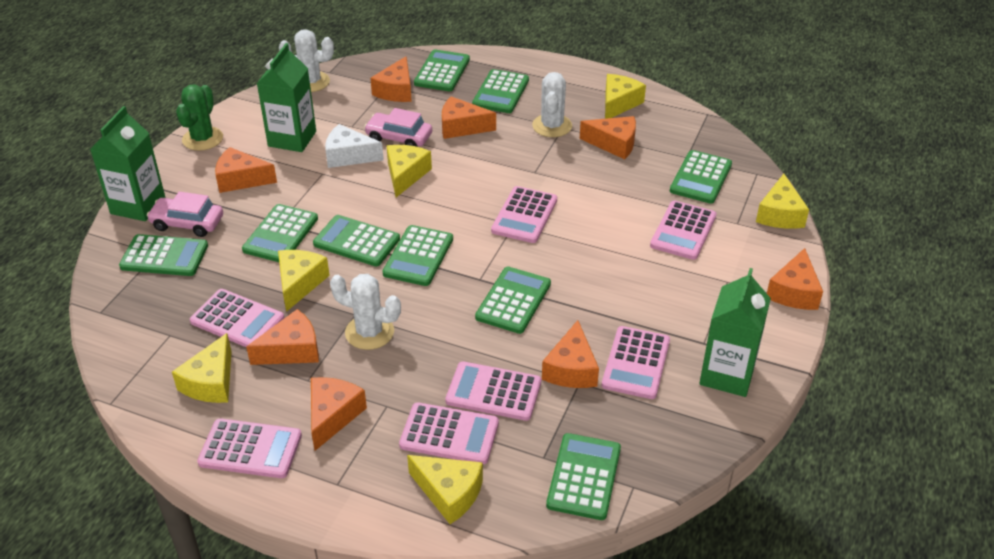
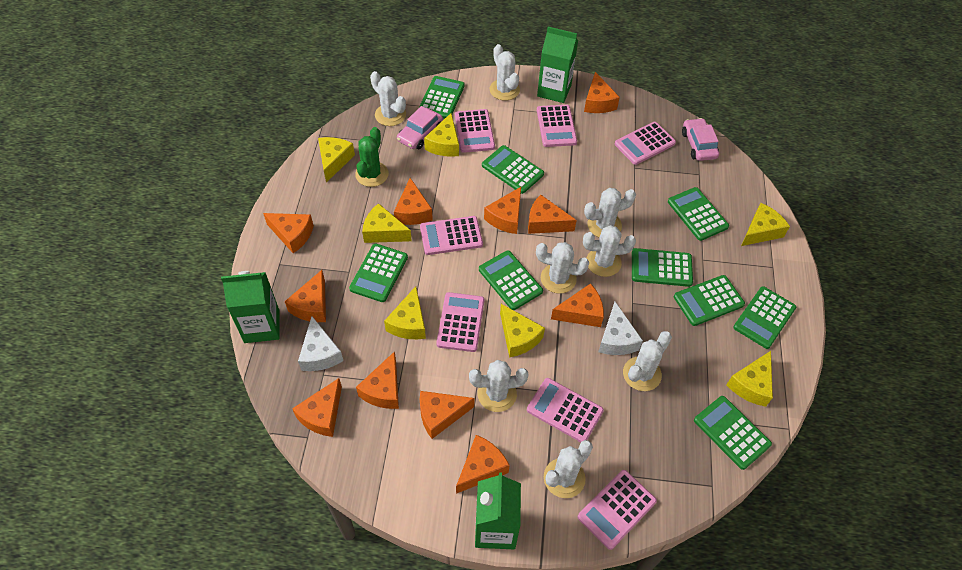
orange cheese: [215,147,277,193] [246,309,319,365] [311,377,367,451] [370,56,412,102] [442,96,496,139] [542,320,599,388] [580,116,636,159] [767,248,823,310] = 8 -> [263,213,314,253] [285,270,326,322] [292,378,342,437] [356,351,399,409] [394,178,433,225] [420,391,475,439] [456,435,510,494] [484,187,521,234] [528,195,577,234] [551,283,604,327] [584,72,620,113] = 11
white cactus: [279,29,334,92] [330,274,401,350] [532,72,572,137] = 3 -> [370,71,406,126] [469,360,529,412] [490,44,520,101] [536,242,589,294] [544,440,593,498] [583,225,636,277] [584,188,636,238] [623,331,672,391] = 8
white cheese: [325,124,384,168] = 1 -> [298,316,343,371] [598,302,643,355] = 2
yellow cheese: [172,333,232,403] [278,250,330,312] [387,145,432,197] [407,455,483,524] [605,74,646,119] [756,174,809,229] = 6 -> [318,137,355,183] [362,203,412,243] [384,286,426,339] [424,113,459,157] [500,304,545,358] [727,351,773,407] [741,203,790,246] = 7

